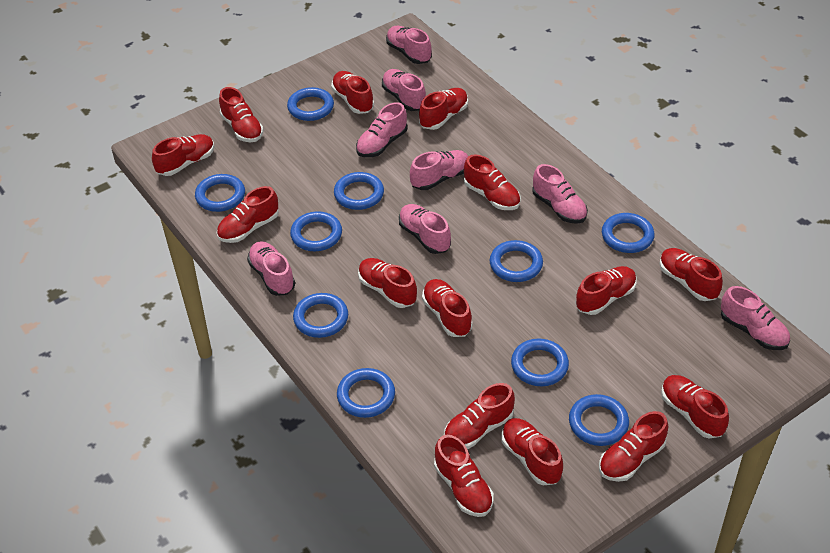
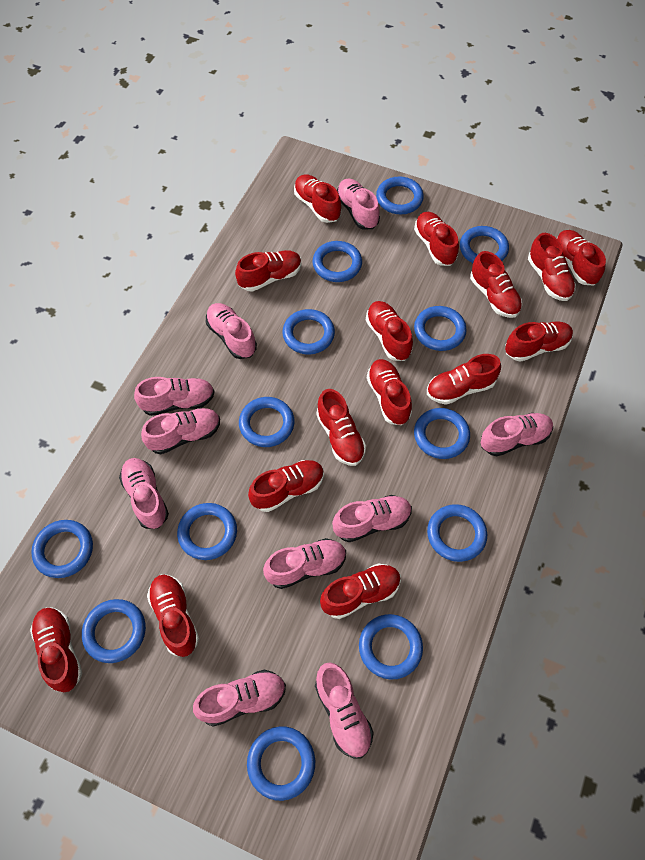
blue ring: [195,174,245,212] [287,87,334,121] [290,211,342,251] [293,293,348,338] [334,172,384,210] [337,368,395,418] [490,240,543,282] [511,339,569,386] [569,394,629,446] [602,213,655,253] = 10 -> [31,520,93,578] [82,599,146,663] [177,503,237,560] [239,397,294,447] [247,726,315,801] [282,309,335,354] [313,241,362,282] [359,614,423,680] [376,177,424,214] [414,306,467,351] [414,408,470,459] [427,504,487,562] [460,226,509,263] = 13
pink shoe: [247,241,295,296] [356,102,407,157] [382,69,426,111] [386,26,432,64] [399,204,451,254] [410,150,468,190] [532,164,588,224] [721,286,790,350] = 8 -> [119,458,169,529] [134,377,214,416] [141,408,220,454] [193,670,286,727] [206,303,257,359] [263,538,346,589] [315,662,374,759] [332,495,412,542] [337,178,380,229] [480,413,553,457] = 10

